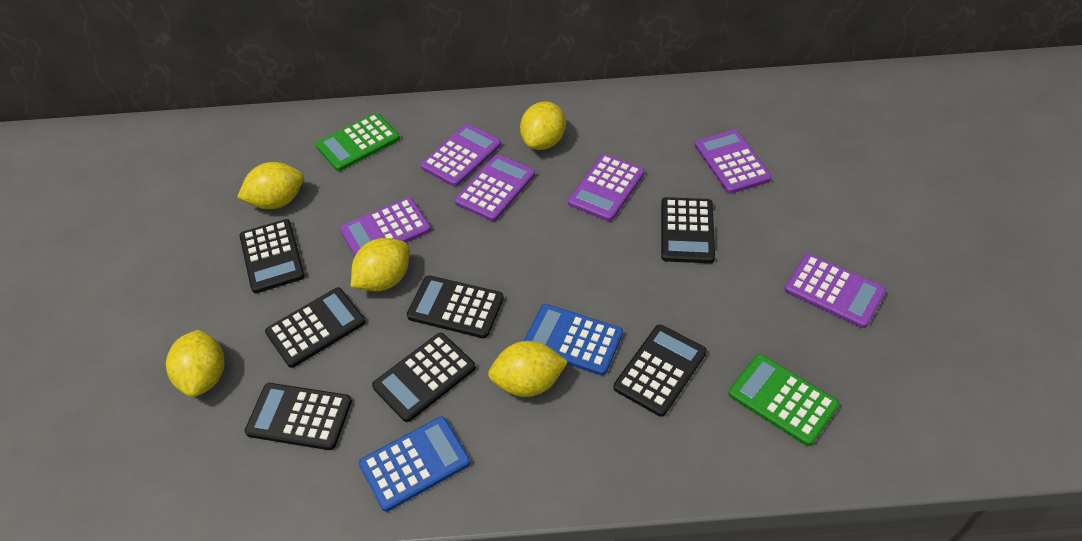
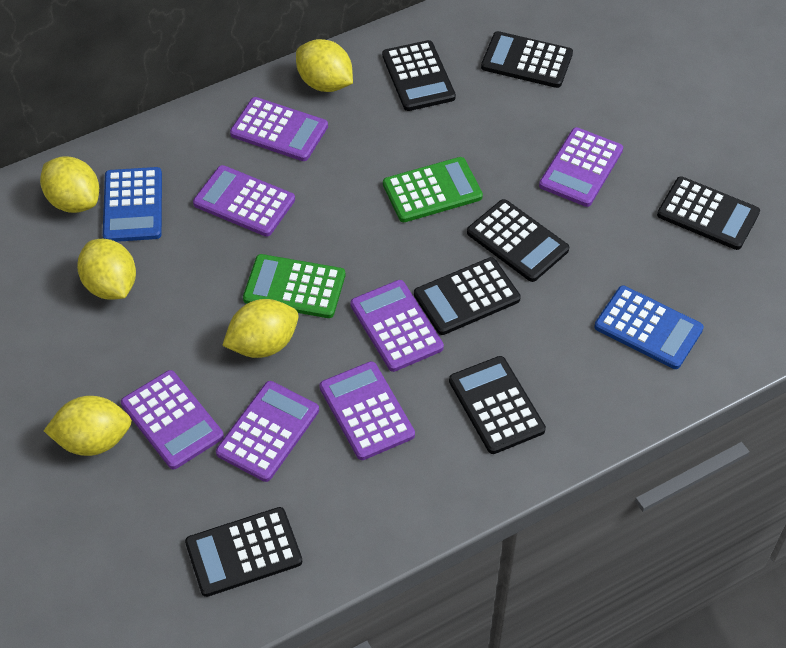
purple calculator: [340,197,431,256] [421,124,501,187] [455,154,535,221] [568,154,645,221] [695,130,772,194] [784,254,886,328] = 6 -> [121,370,224,469] [193,165,295,237] [216,381,319,482] [230,97,328,161] [319,361,415,460] [350,280,444,372] [539,127,623,207] = 7

